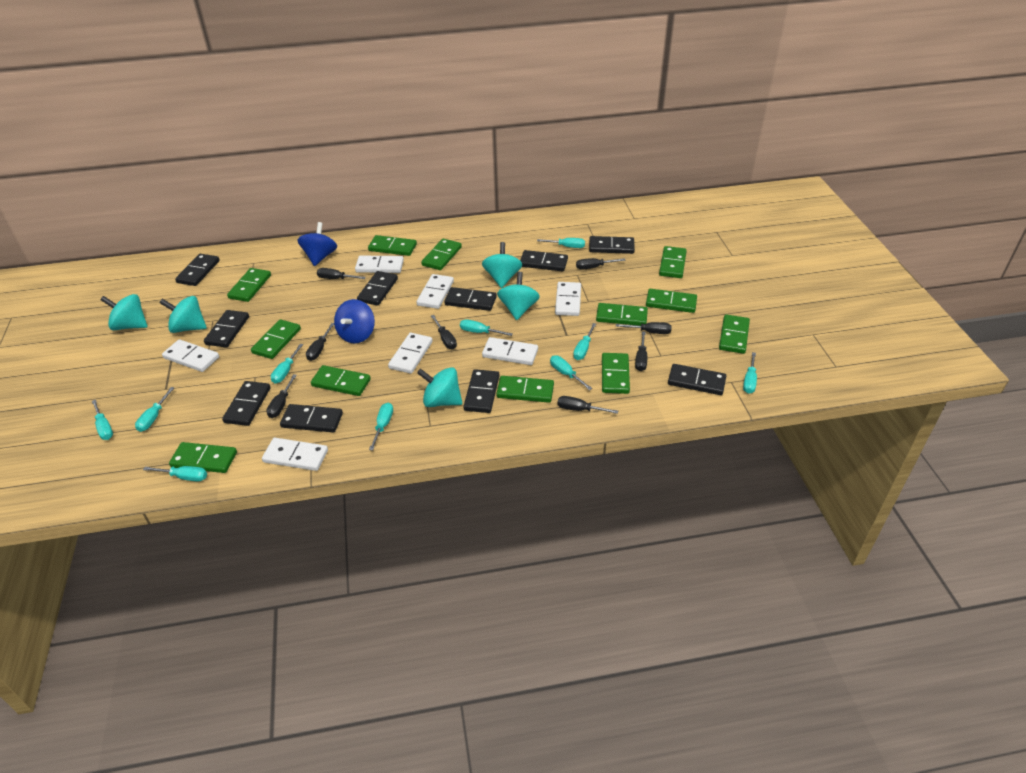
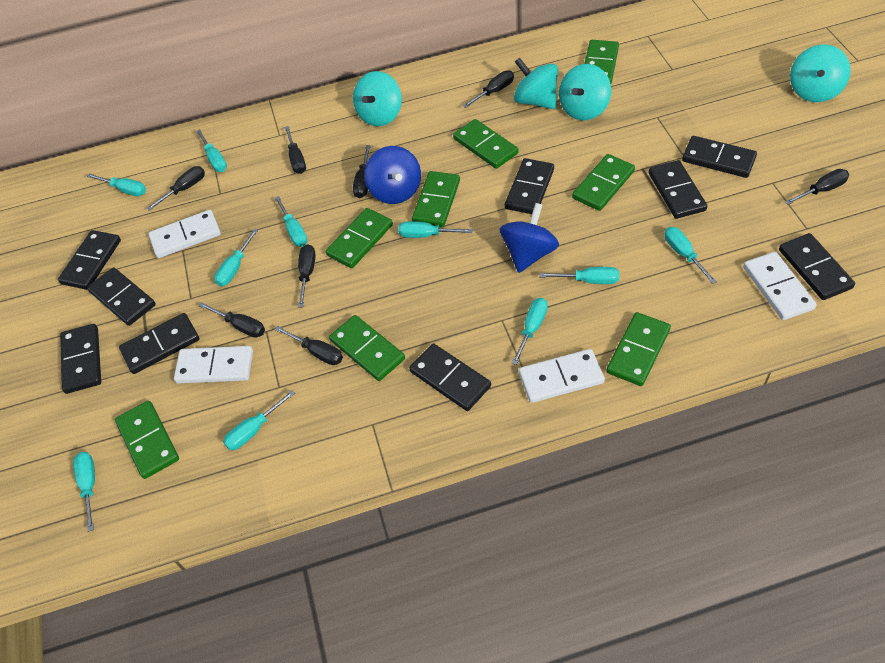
black domino: [175,254,220,286] [204,310,249,348] [222,381,270,426] [280,404,343,433] [357,271,398,306] [444,287,497,311] [463,369,499,413] [520,250,568,272] [589,236,635,254] [668,364,726,395] = 10 -> [58,230,121,290] [60,324,101,394] [87,267,156,326] [119,313,199,374] [409,343,491,411] [505,158,554,214] [648,160,708,219] [682,136,757,178] [779,233,855,300] = 9
green domino: [169,442,237,473] [227,268,271,302] [251,319,301,359] [311,365,371,396] [368,235,417,256] [421,238,462,270] [496,376,554,403] [596,303,648,326] [602,353,630,394] [646,289,697,313] [659,246,687,278] [719,314,750,354] = 12 -> [115,401,179,479] [326,208,393,268] [329,315,405,381] [412,171,460,227] [453,119,518,169] [572,154,635,211] [584,40,619,84] [606,312,671,386] = 8
turquoise spinning top: [100,294,148,330] [159,296,207,333] [417,367,462,407] [482,242,522,288] [497,272,540,320] = 5 -> [353,71,402,126] [514,57,558,109] [559,64,611,120] [790,44,851,102] = 4
white domino: [162,339,219,372] [262,438,328,471] [355,256,404,273] [388,333,433,374] [417,274,454,309] [482,337,538,365] [555,282,581,316] = 7 -> [148,210,221,258] [174,346,253,384] [519,349,605,403] [743,252,817,320] = 4

